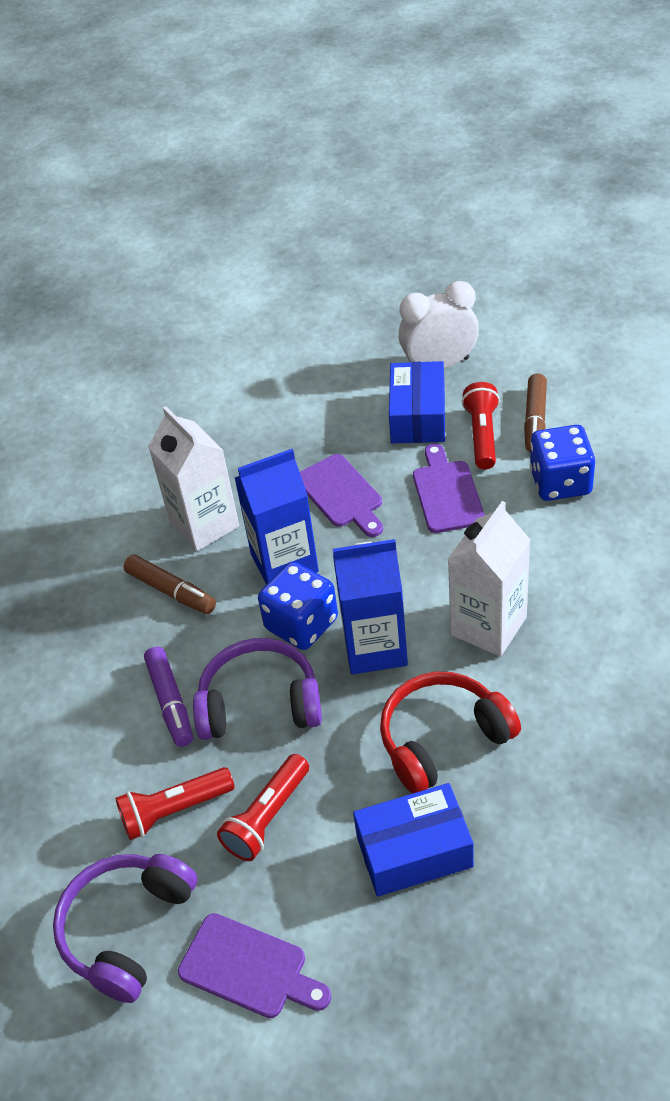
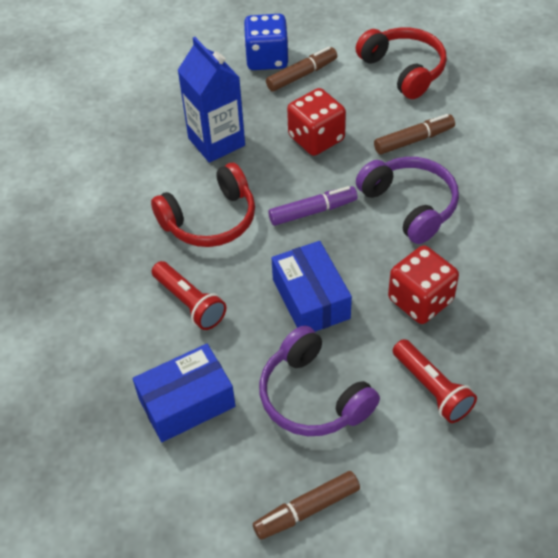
blue carton: [235,449,319,585] [333,539,408,674] = 2 -> [177,37,245,163] = 1
blue dice: [258,562,338,650] [530,425,596,501] = 2 -> [244,14,289,70] = 1
brown marker: [124,554,216,614] [524,373,547,453] = 2 -> [253,471,360,540] [266,47,337,92] [374,114,455,155] = 3
purple cutting board: [178,913,331,1018] [300,454,383,537] [413,443,485,533] = 3 -> none = 0
red dice: none = 0 -> [287,88,346,156] [388,245,459,324] = 2
red flashlight: [115,767,235,840] [217,754,309,861] [462,382,500,470] = 3 -> [152,261,226,330] [393,339,477,423] = 2
red headphones: [380,672,521,794] = 1 -> [151,163,255,247] [356,27,447,99] = 2
white carton: [148,406,239,552] [448,501,530,656] = 2 -> none = 0
white clock: [398,281,479,369] = 1 -> none = 0

